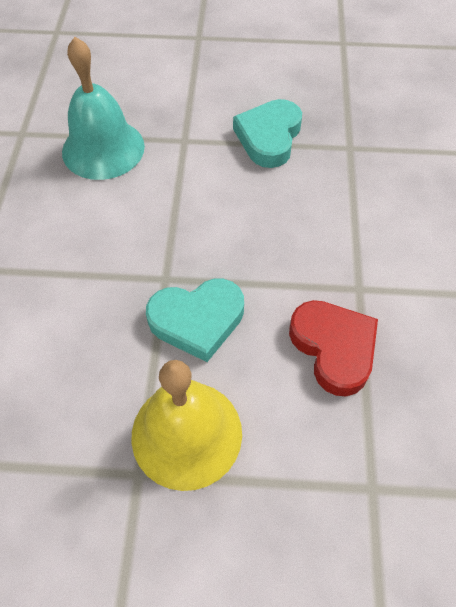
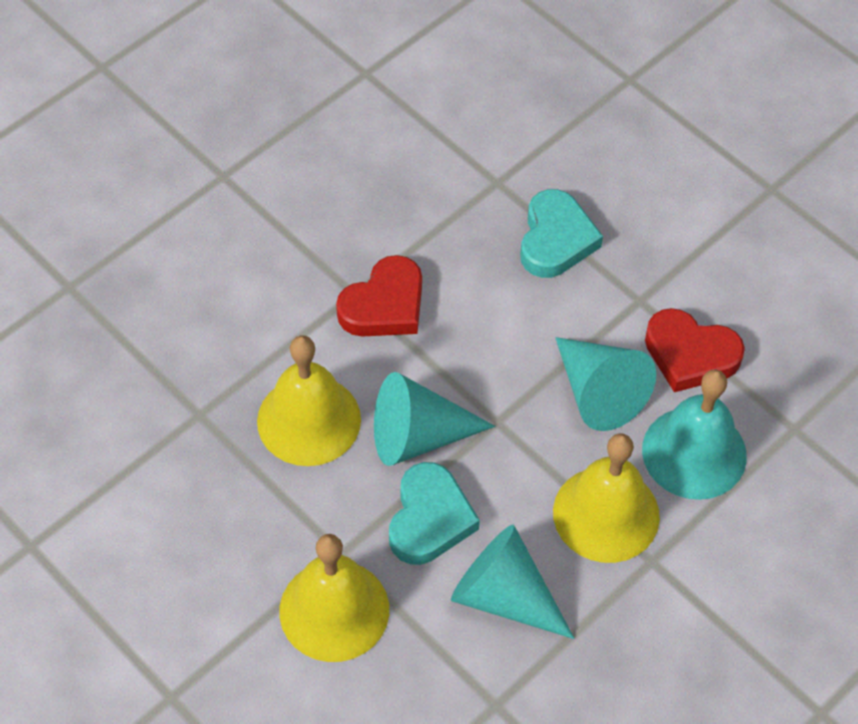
red heart: [289,300,378,396] = 1 -> [336,255,422,336] [645,308,745,392] = 2
turquoise cone: none = 0 -> [374,372,495,466] [451,524,574,639] [555,337,656,431] = 3
yellow bell: [131,360,242,491] = 1 -> [257,335,361,466] [279,534,389,662] [553,433,660,563] = 3

